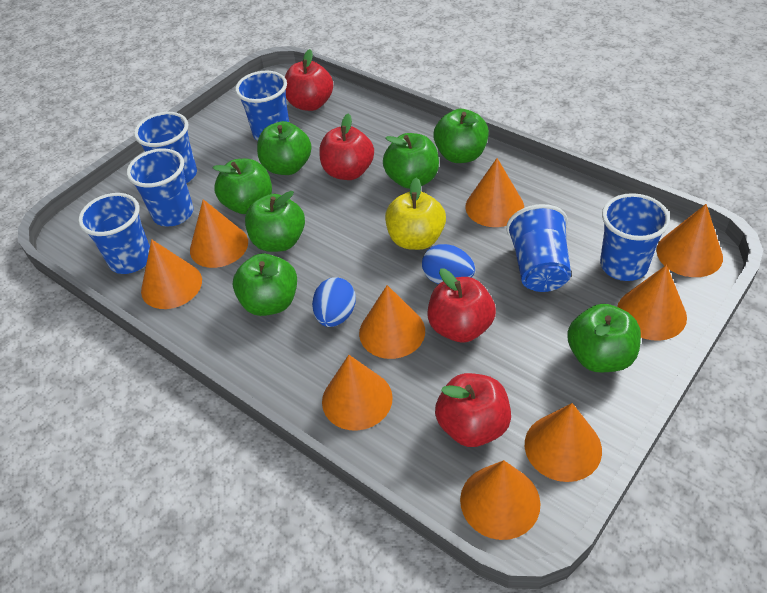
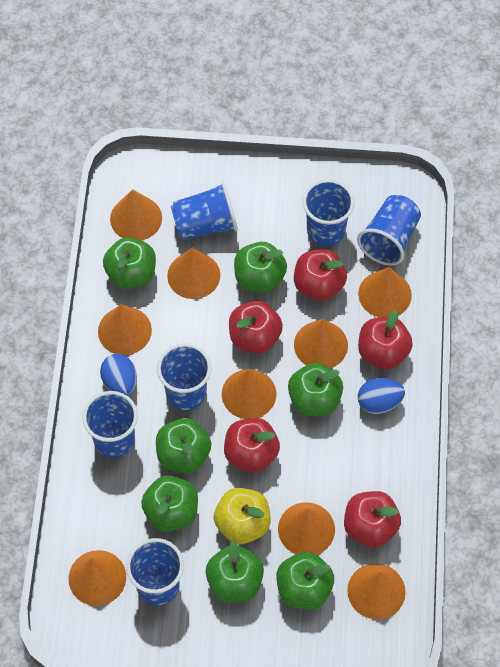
red apple: [285,49,333,111] [319,113,374,180] [427,268,496,343] [435,373,511,447] = 4 -> [224,418,280,473] [229,301,283,353] [294,249,347,301] [344,491,401,548] [358,310,413,369] = 5

